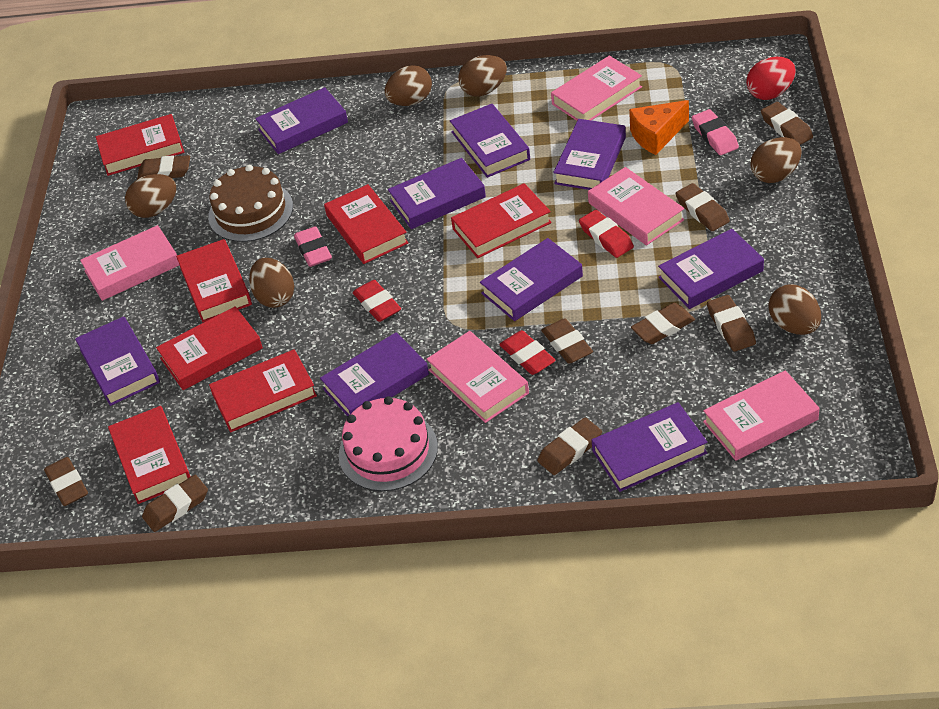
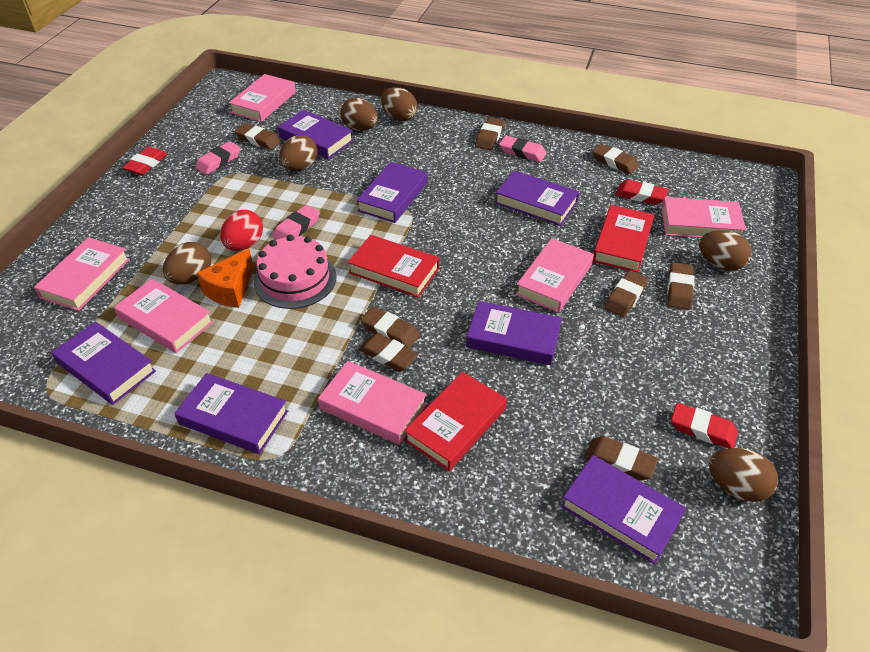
brown cake: [208,165,293,242] = 1 -> none = 0
brown eraser: [44,457,88,506] [137,155,190,180] [142,475,208,532] [537,418,602,475] [541,318,593,364] [631,303,695,344] [676,183,730,231] [707,295,756,352] [761,102,813,145] = 9 -> [235,123,281,150] [359,333,418,372] [361,307,420,349] [475,117,505,150] [584,436,658,481] [592,143,639,174] [604,270,649,317] [667,262,694,310] = 8
pink book: [80,225,179,301] [427,331,529,423] [551,56,642,121] [588,167,684,245] [703,370,819,461] = 5 -> [34,237,130,311] [114,279,213,353] [229,74,296,122] [318,361,427,445] [516,238,594,313] [661,197,746,238] = 6
pink eraser: [294,226,332,267] [692,109,739,155] = 2 -> [195,141,241,175] [273,205,320,240] [499,136,546,162] = 3
purple book: [75,316,160,406] [255,87,348,154] [320,332,429,416] [388,158,486,229] [450,104,530,178] [480,238,583,321] [553,119,626,190] [592,402,708,492] [658,229,764,309] = 9 -> [52,321,156,405] [174,373,288,454] [278,110,353,159] [356,162,427,223] [466,301,562,365] [495,170,579,226] [561,455,686,564] = 7
red book: [96,114,184,176] [108,406,191,504] [156,306,263,390] [176,239,252,322] [209,349,317,432] [324,184,408,264] [451,183,552,258] = 7 -> [348,235,439,298] [404,372,507,471] [593,205,654,273] = 3

